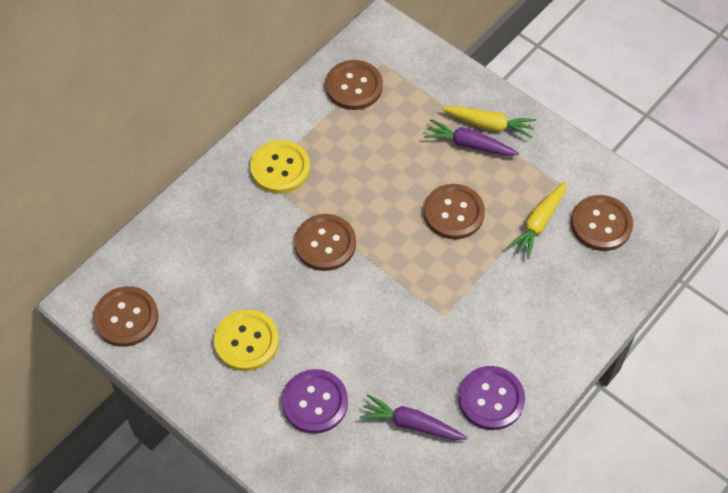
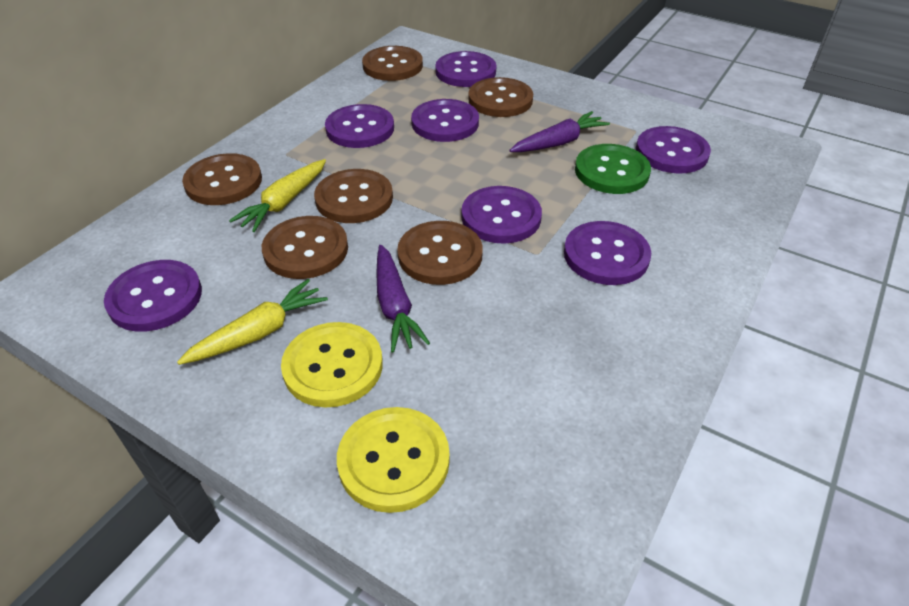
brown button: [93,286,158,347] [294,214,356,271] [326,60,383,110] [424,184,485,239] [571,195,633,251] = 5 -> [182,153,262,205] [262,216,348,279] [314,169,393,223] [362,46,423,81] [397,221,483,285] [468,77,533,117] = 6
green button: none = 0 -> [575,144,651,194] = 1
purple button: [282,369,348,434] [458,366,525,430] = 2 -> [104,260,202,332] [325,104,394,148] [411,99,479,142] [435,51,497,87] [461,186,542,244] [564,221,651,285] [636,126,711,174] = 7

